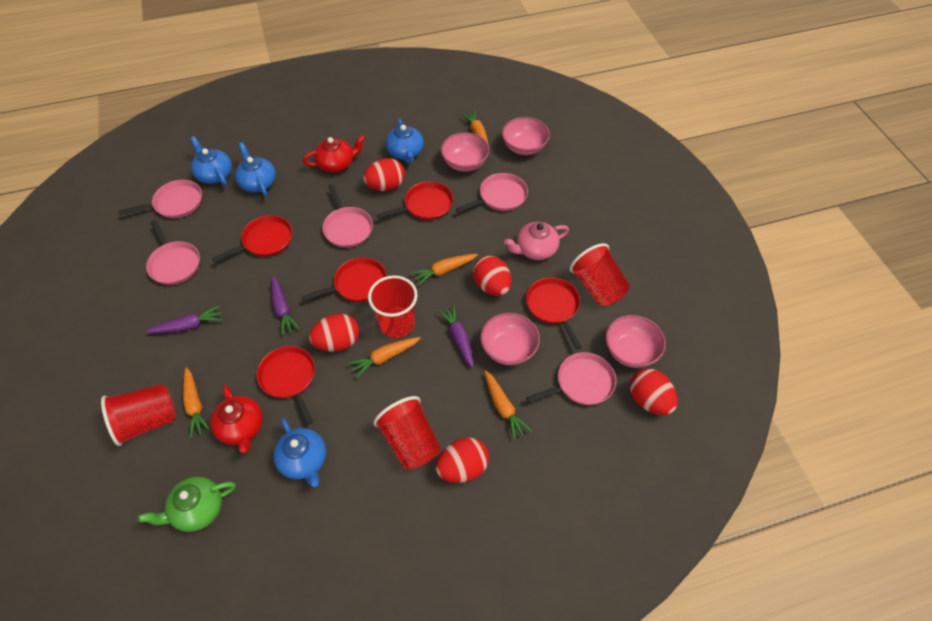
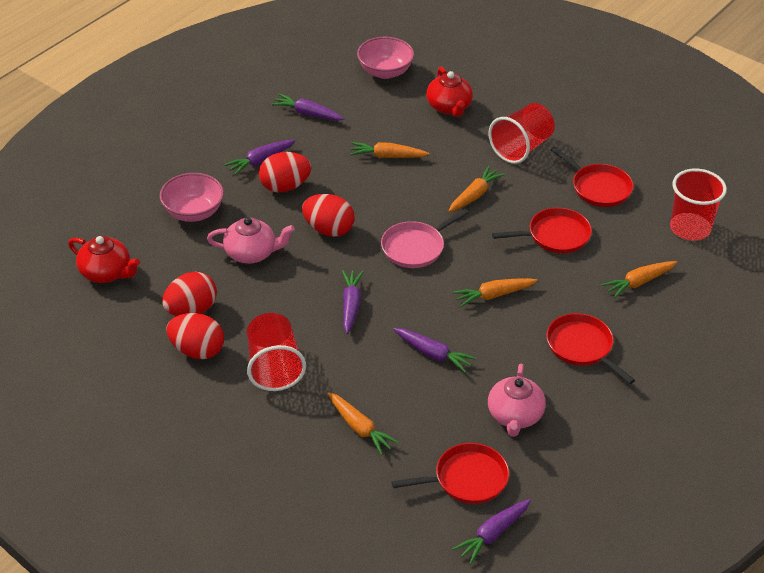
blue teapot: [190,136,232,186] [235,142,276,196] [273,418,326,487] [386,118,424,164] = 4 -> none = 0
green teapot: [138,477,236,532] = 1 -> none = 0
pink bowl: [441,132,490,172] [480,313,540,366] [502,117,550,155] [606,315,666,368] = 4 -> [160,173,224,222] [357,37,414,79] = 2
pink pan: [118,180,202,218] [146,220,200,285] [322,184,373,248] [456,173,528,213] [526,352,616,405] = 5 -> [381,209,469,268] = 1
pink teapot: [504,222,569,260] = 1 -> [207,217,295,264] [488,364,546,437] = 2
purple carrot: [145,305,223,333] [271,276,300,336] [437,304,474,368] = 3 -> [224,139,296,175] [271,94,345,121] [342,270,364,334] [393,328,476,373] [452,499,531,565] = 5
red cup: [101,384,176,446] [368,275,418,338] [373,396,441,470] [570,243,630,306] = 4 -> [247,313,306,391] [488,103,555,164] [670,169,727,241] = 3
red egg: [309,314,359,352] [363,158,405,191] [436,437,489,483] [473,255,511,296] [630,369,677,415] = 5 -> [162,272,217,316] [166,313,224,359] [259,152,311,192] [302,194,354,237] = 4
red pan: [212,215,293,263] [257,346,315,425] [301,257,387,302] [377,181,453,220] [526,277,582,349] = 5 -> [391,443,509,504] [492,208,592,253] [546,313,635,384] [551,147,633,207] = 4

